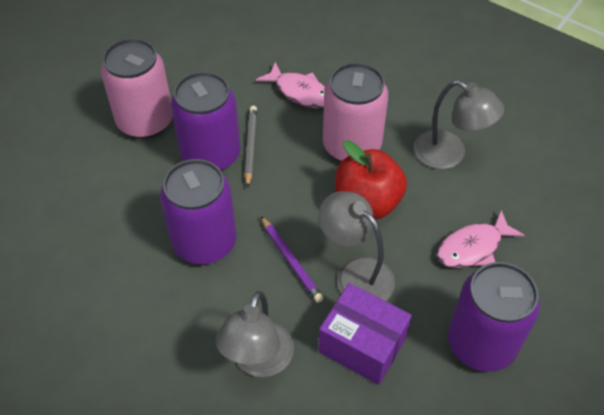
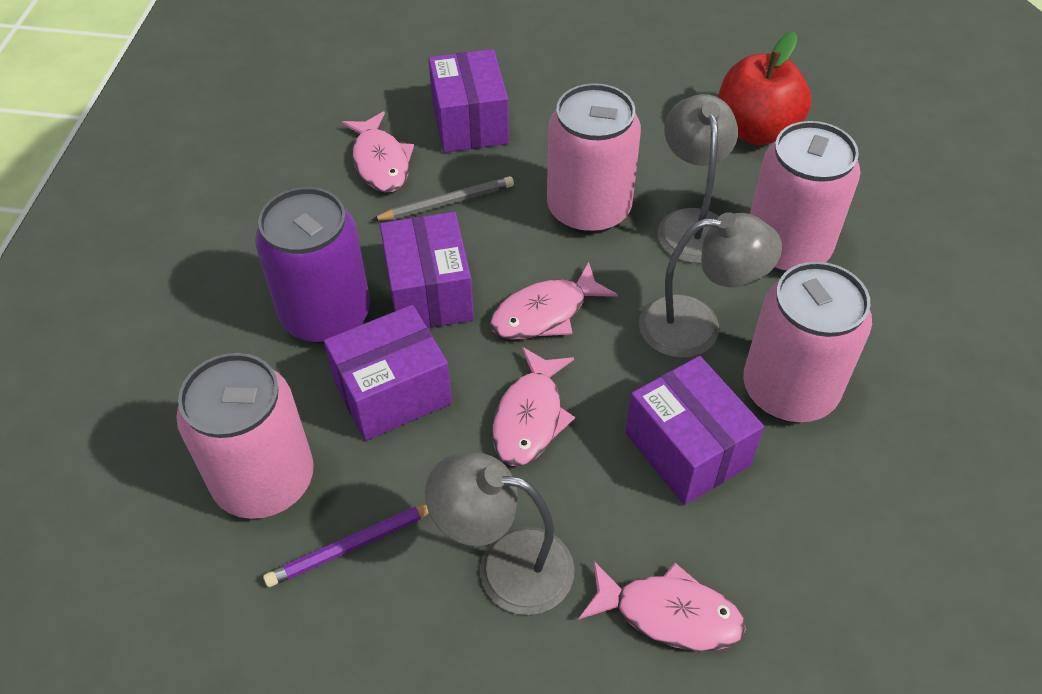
pink can: [101,38,173,139] [323,63,388,161] = 2 -> [176,353,314,519] [547,83,641,234] [743,262,872,422] [750,121,860,273] = 4
pink fish: [256,62,325,108] [437,210,525,268] = 2 -> [341,111,414,192] [490,262,618,339] [492,347,575,466] [579,561,746,651] = 4
purple box: [318,283,412,385] = 1 -> [324,305,452,441] [380,212,474,328] [428,49,509,153] [625,356,764,505] = 4
purple can: [160,159,237,264] [171,72,240,171] [448,262,540,372] = 3 -> [255,187,370,343] = 1

